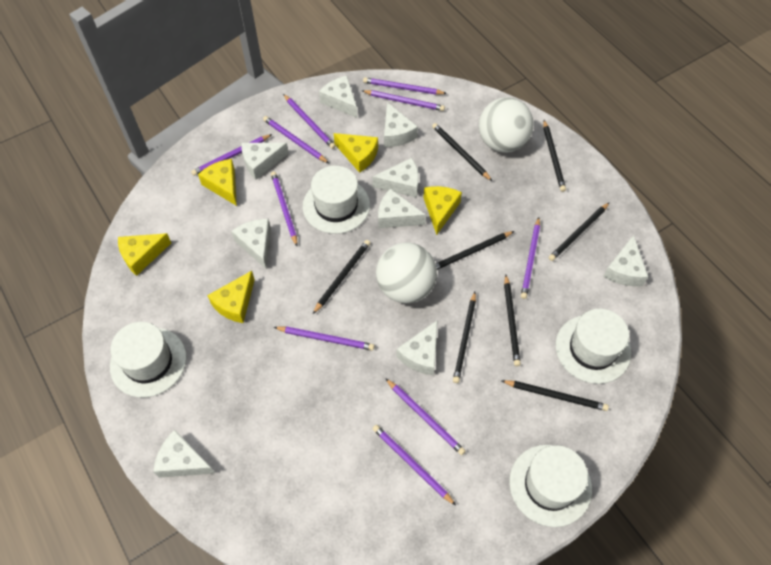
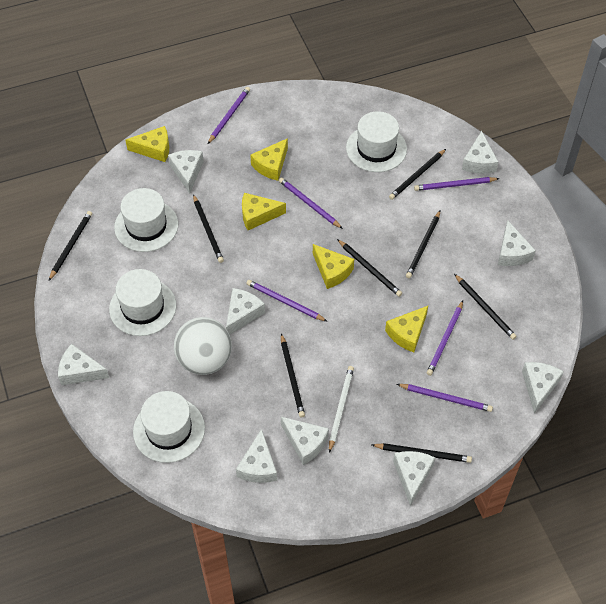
purple pencil: [191,134,272,176] [263,116,329,163] [271,172,297,246] [274,326,375,350] [283,94,336,149] [362,90,445,111] [363,77,447,95] [373,425,456,505] [385,378,465,455] [521,217,540,299] = 10 -> [208,87,250,144] [246,280,328,322] [279,178,343,229] [397,384,493,412] [414,177,500,191] [427,301,463,376] = 6
white ball: [376,243,437,304] [479,97,534,153] = 2 -> [174,317,232,375] = 1
white pencil: none = 0 -> [329,366,354,453] = 1

